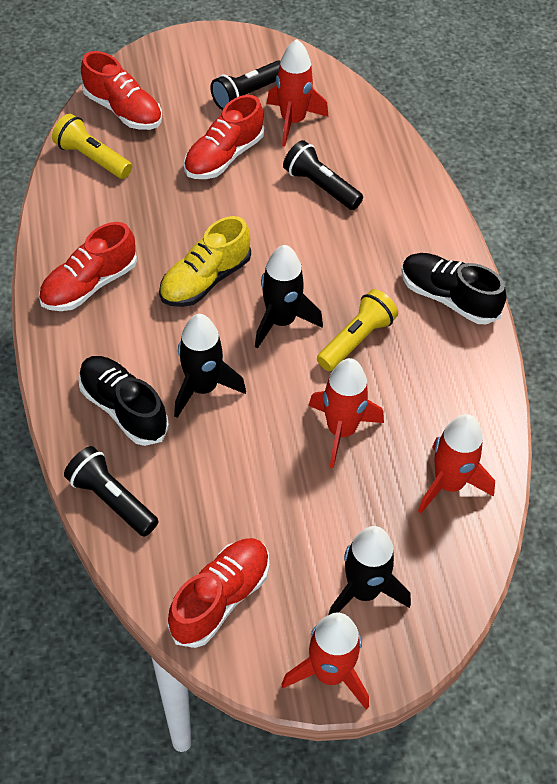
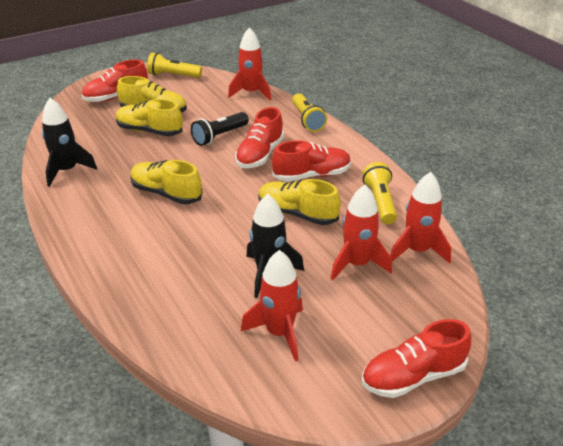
black flashlight: [64,446,159,536] [211,60,280,110] [283,140,363,210] = 3 -> [191,112,249,146] = 1
black rocket: [174,314,246,418] [255,245,323,349] [328,526,411,615] = 3 -> [42,98,97,187] [246,194,304,298] = 2
black shoe: [78,356,169,446] [401,253,506,324] = 2 -> none = 0
yellow flashlight: [52,114,132,179] [317,289,398,371] = 2 -> [147,53,202,78] [292,93,327,132] [362,162,397,224] = 3
yellow shoe: [159,216,251,307] = 1 -> [116,99,183,136] [117,76,187,112] [131,160,203,204] [258,179,341,225] = 4

